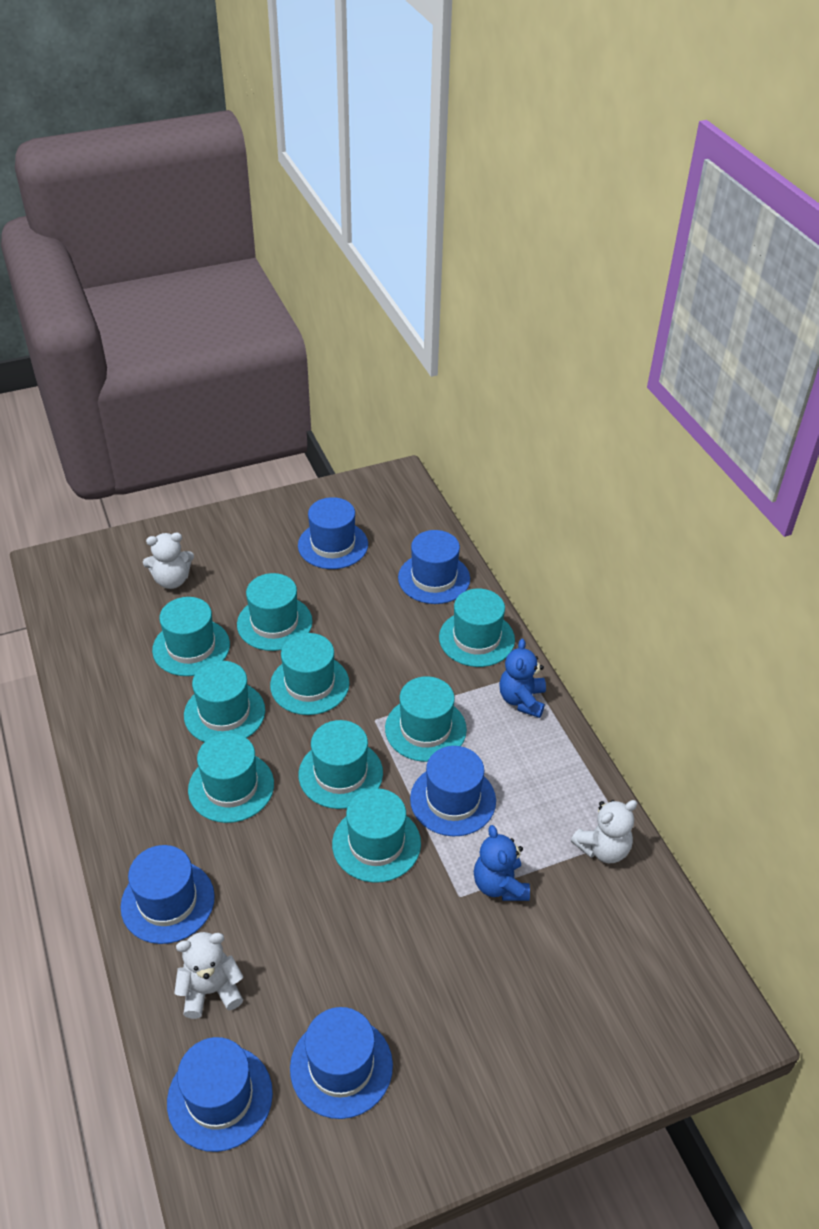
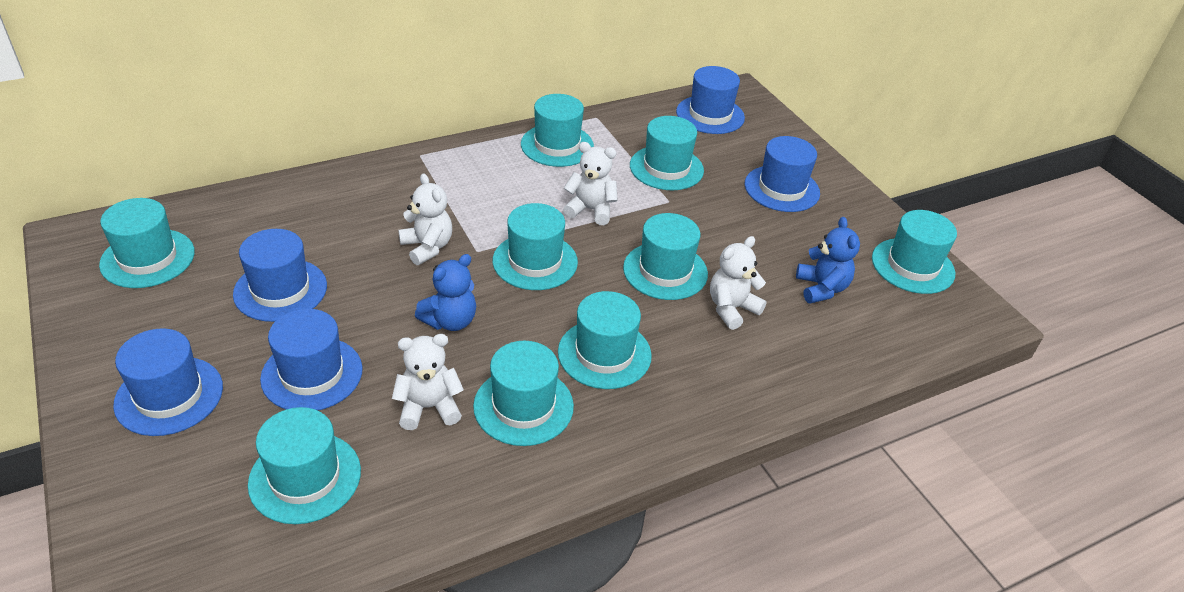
blue hat: [121,845,215,944] [167,1037,273,1152] [290,1007,393,1119] [298,497,368,569] [398,530,470,604] [410,746,496,836] = 6 -> [113,329,223,436] [233,229,327,322] [260,309,363,411] [676,66,745,134] [745,136,820,212] = 5
white teddy bear: [143,533,194,589] [174,932,243,1019] [571,800,637,863] = 3 -> [392,334,464,430] [398,173,452,265] [563,142,618,225] [710,236,767,330] = 4

